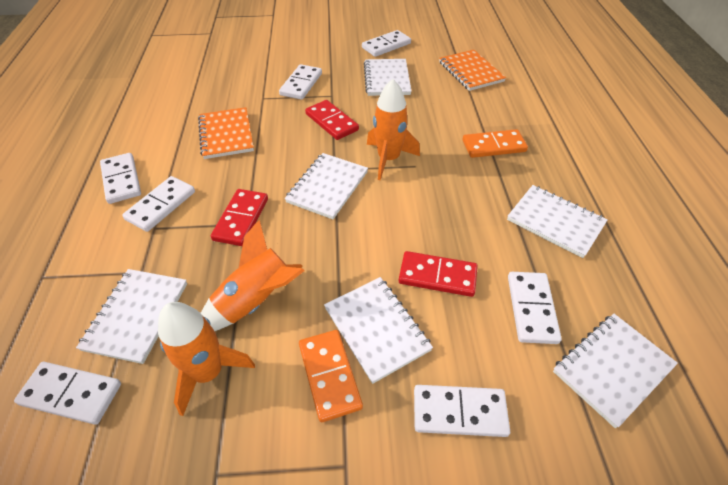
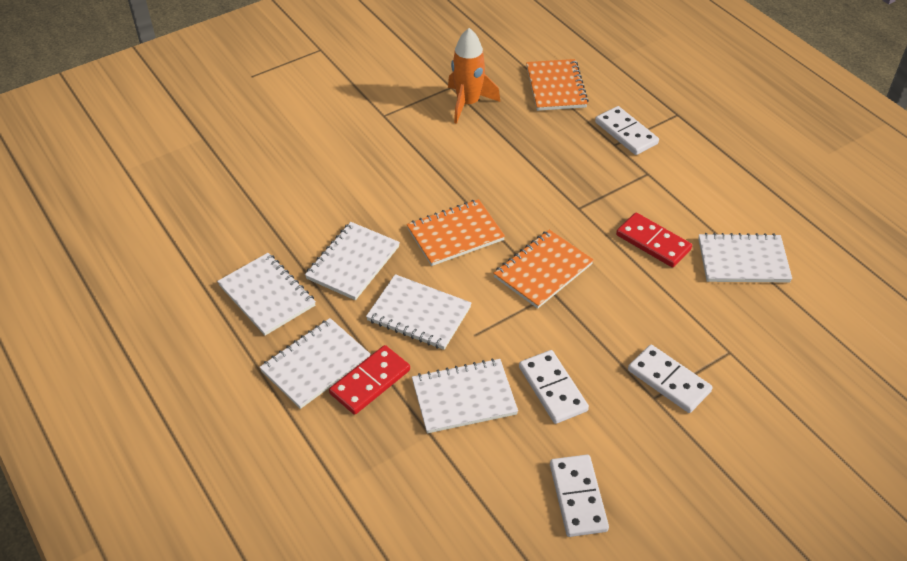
orange domino: [299,330,363,422] [463,129,528,158] = 2 -> none = 0
orange notebook: [198,107,254,159] [439,50,506,91] = 2 -> [407,199,505,266] [493,230,594,309] [526,59,589,111] = 3
orange rocket: [158,302,255,416] [201,219,305,331] [367,79,420,180] = 3 -> [448,28,500,124] = 1
red domino: [211,189,268,246] [305,100,359,140] [399,251,478,297] = 3 -> [329,345,410,415] [616,213,692,267] = 2
white domino: [14,362,121,425] [100,153,141,204] [122,176,195,232] [279,64,322,100] [362,30,411,57] [414,385,510,437] [508,272,562,344] = 7 -> [519,350,589,424] [550,455,609,537] [595,106,659,155] [628,345,713,413] = 4

